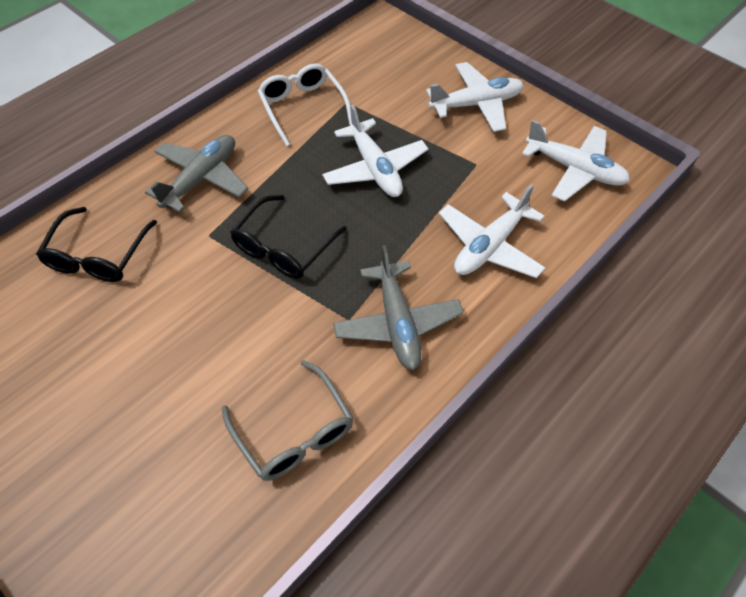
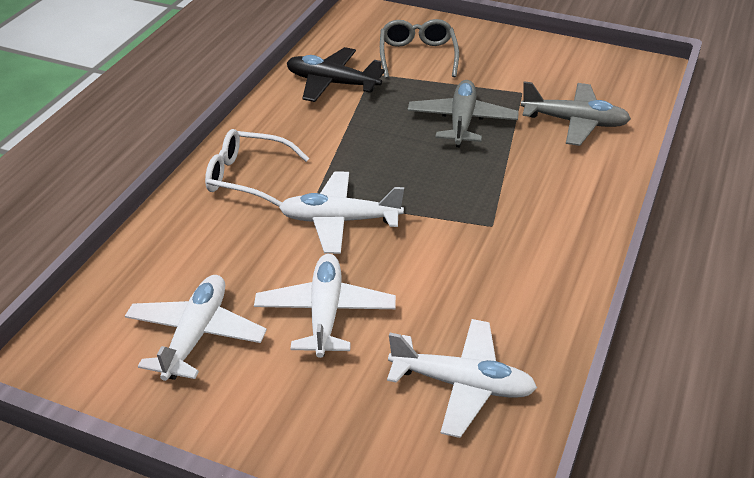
black glasses: [36,207,157,282] [230,195,347,279] = 2 -> none = 0
black plane: none = 0 -> [287,47,385,102] = 1

